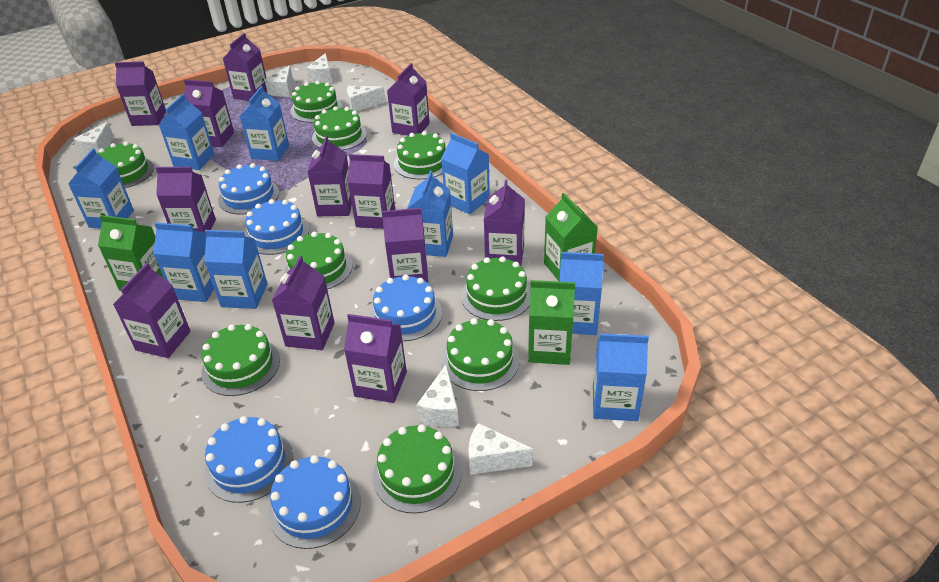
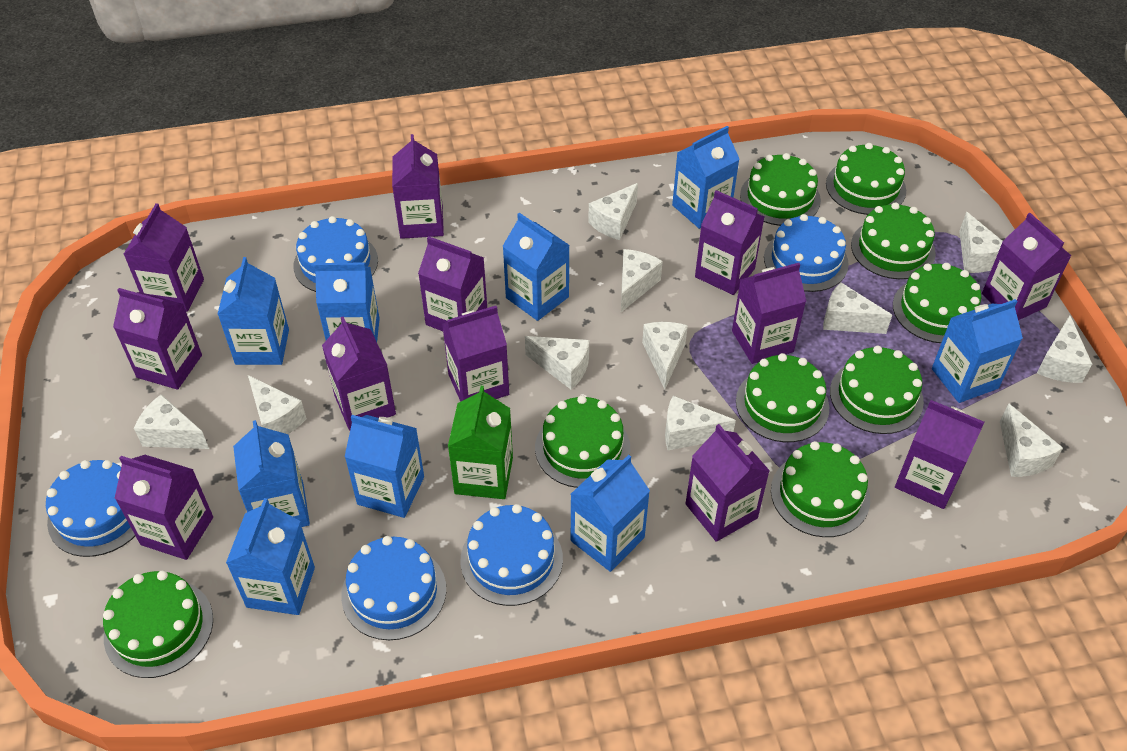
green carton: [98,215,163,291] [528,280,575,365] [544,193,598,281] = 3 -> [448,386,513,499] = 1
white cheese: [74,122,114,156] [265,65,293,97] [306,53,332,83] [347,86,386,111] [417,365,459,427] [468,423,533,475] = 6 -> [134,394,209,449] [248,375,307,434] [525,336,589,390] [588,183,638,240] [621,249,663,312] [642,322,688,389] [665,396,736,450] [823,282,892,334] [959,212,1002,273] [1000,403,1063,477] [1037,316,1092,383] = 11

